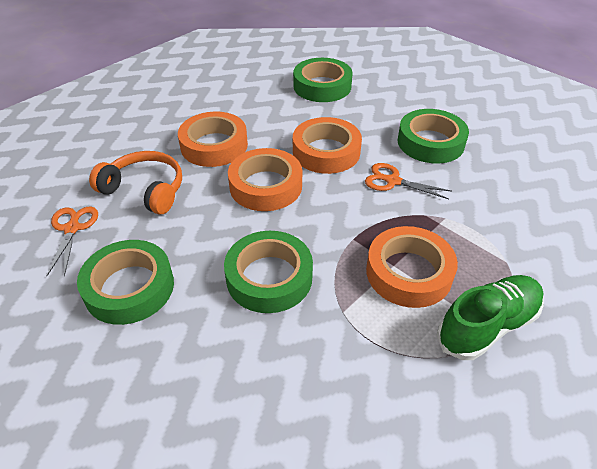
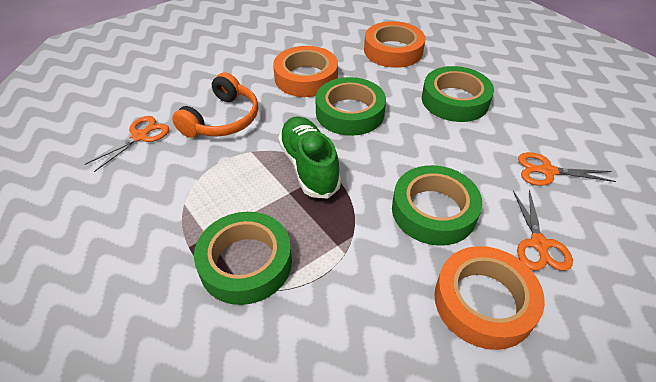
orange scissors: [47,207,98,277] [365,163,451,199] = 2 -> [85,116,169,172] [513,189,573,271] [518,152,616,186] = 3
orange tape: [178,112,248,167] [228,148,302,211] [293,117,362,174] [366,226,458,308] = 4 -> [273,46,338,97] [364,21,425,68] [434,246,545,350] = 3

